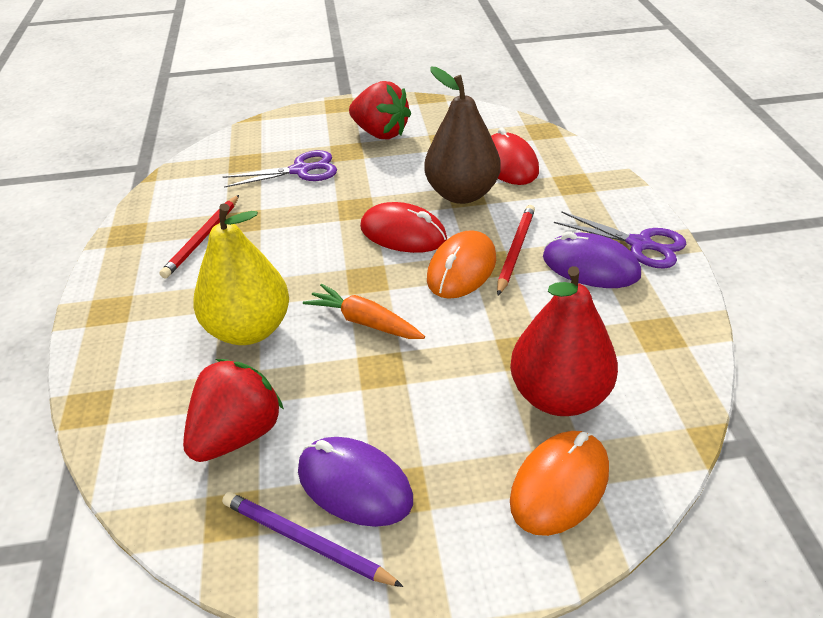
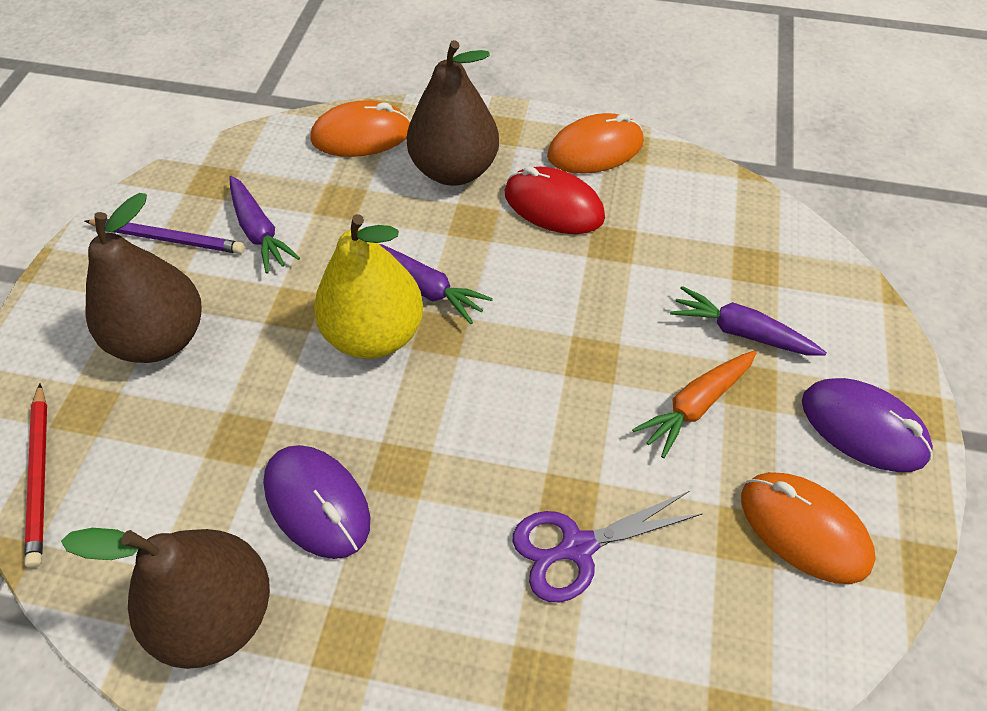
brown pear: [424,67,501,204] = 1 -> [61,528,270,669] [85,193,202,363] [407,40,499,186] = 3
orange mouse: [427,230,496,299] [510,431,609,536] = 2 -> [310,100,411,157] [547,113,643,174] [741,472,876,584] = 3
purple carrot: none = 0 -> [229,176,300,274] [379,244,493,324] [670,286,827,356] = 3
purple scissors: [223,150,337,188] [554,211,687,269] = 2 -> [513,491,703,602] = 1
red mouse: [360,202,447,253] [491,127,539,185] = 2 -> [505,166,605,234] = 1
red pear: [510,266,618,416] = 1 -> none = 0
red pencil: [159,195,239,278] [497,205,535,295] = 2 -> [24,383,47,568] = 1
red strawberry: [183,359,284,462] [349,81,411,140] = 2 -> none = 0

